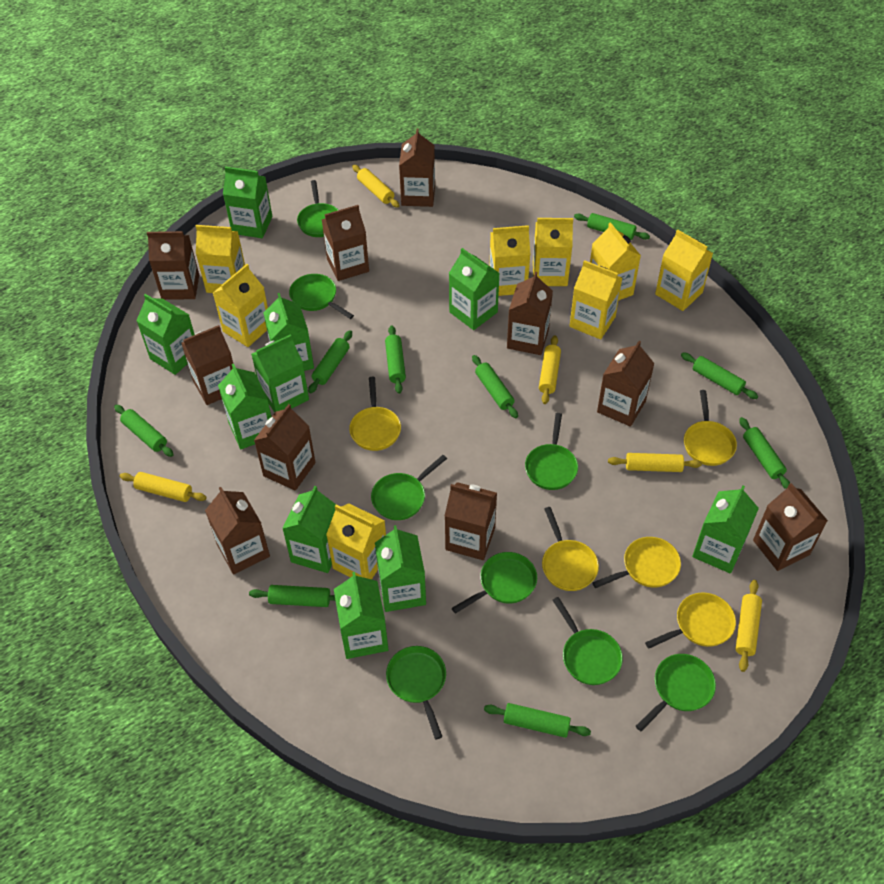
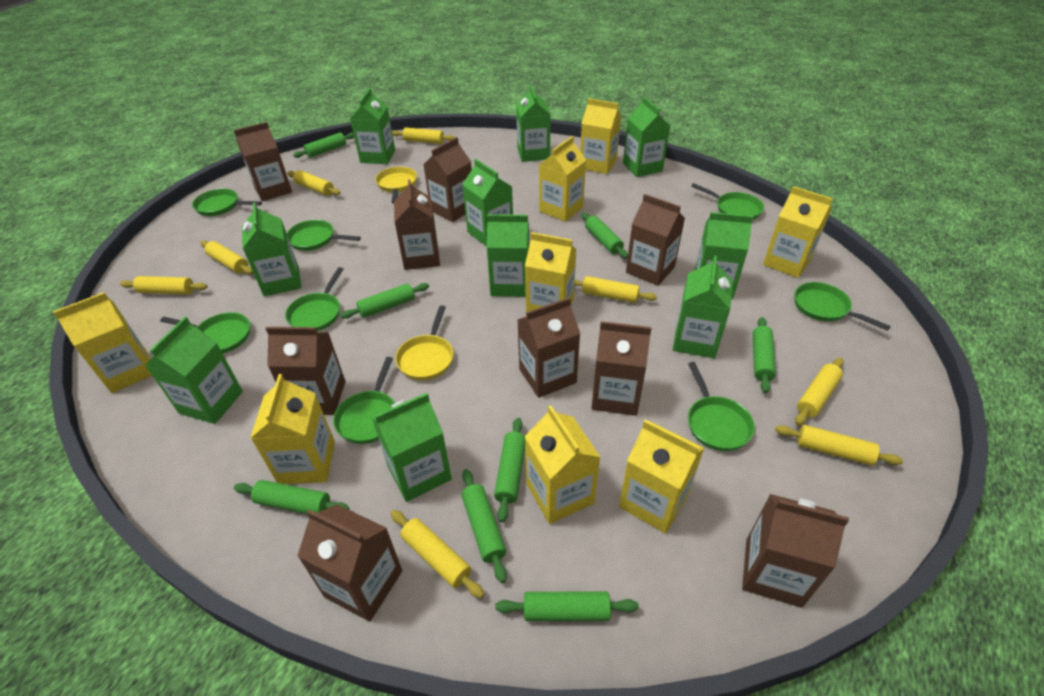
brown carton: [147,231,199,300] [181,325,233,405] [205,487,270,574] [254,404,316,491] [322,205,369,281] [399,128,435,207] [445,482,497,560] [507,272,553,355] [597,341,655,427] [753,483,828,571] = 10 -> [234,122,292,201] [266,327,345,415] [298,504,402,622] [394,180,440,270] [423,137,472,222] [517,297,581,398] [591,321,652,416] [626,194,685,286] [742,494,849,608] = 9
green rolling pin: [114,405,174,457] [249,585,336,607] [308,330,352,393] [385,325,406,394] [472,355,518,418] [484,703,591,738] [574,213,650,240] [681,353,758,399] [739,417,790,489] = 9 -> [234,480,349,514] [293,133,354,158] [340,283,429,319] [462,469,507,583] [494,418,525,522] [495,591,639,621] [582,213,628,259] [753,317,776,393] = 8
yellow pan: [349,377,401,451] [542,507,599,591] [592,537,681,588] [645,593,736,648] [684,390,737,466] = 5 -> [375,167,417,204] [395,305,453,380] = 2
yellow rolling pin: [119,472,206,502] [352,165,399,208] [539,335,561,404] [608,453,702,472] [735,580,762,672] = 5 -> [120,276,208,295] [200,241,253,275] [287,170,340,196] [391,510,484,599] [392,128,455,144] [574,276,657,303] [775,425,903,465] [795,358,844,426] = 8

